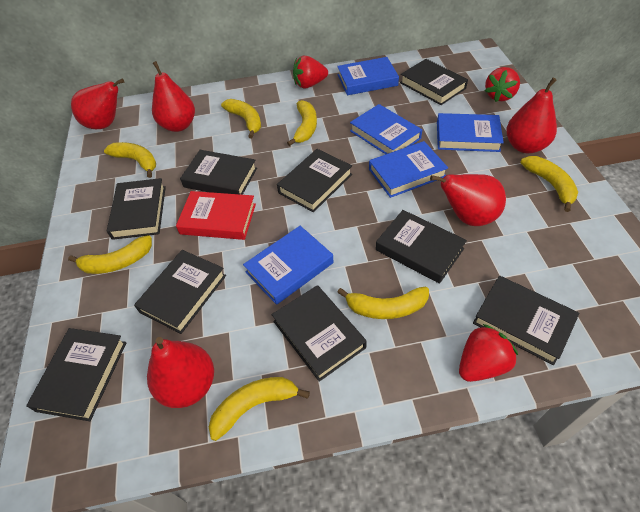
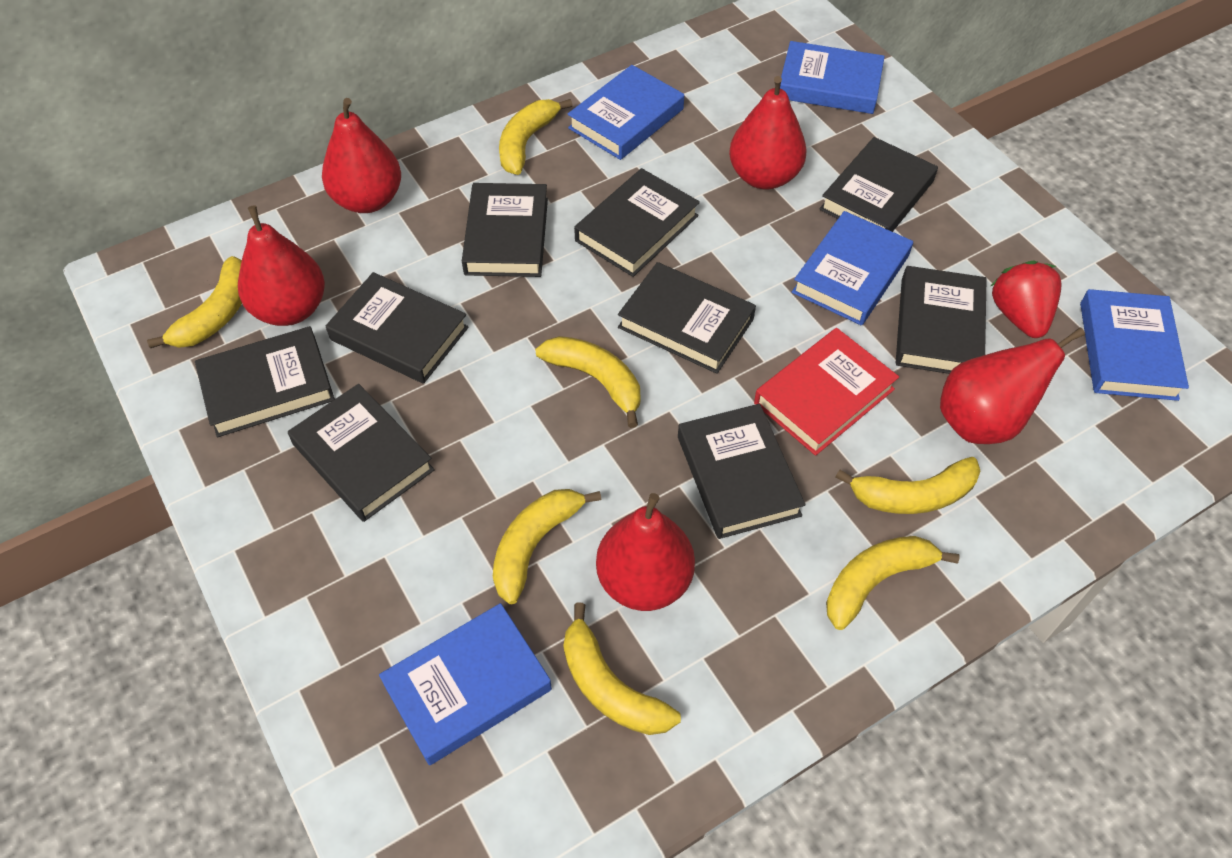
red strawberry: [293,56,328,88] [459,324,518,382] [485,67,520,102] = 3 -> [991,260,1061,338] = 1

